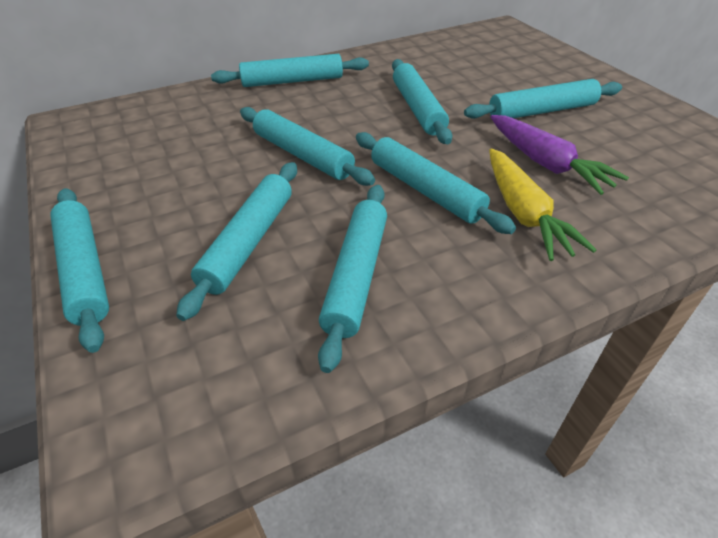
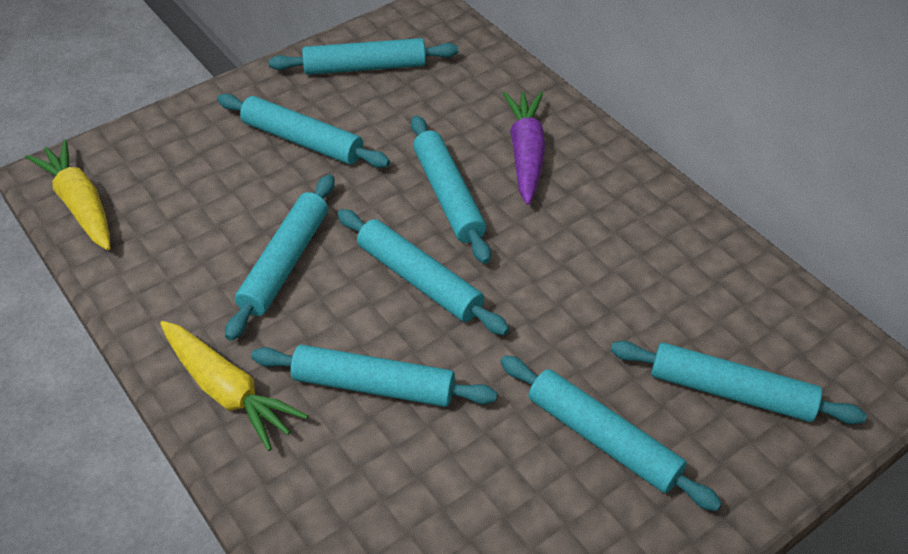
yellow carrot: [489,149,597,261] = 1 -> [25,140,110,250] [160,321,308,451] = 2

